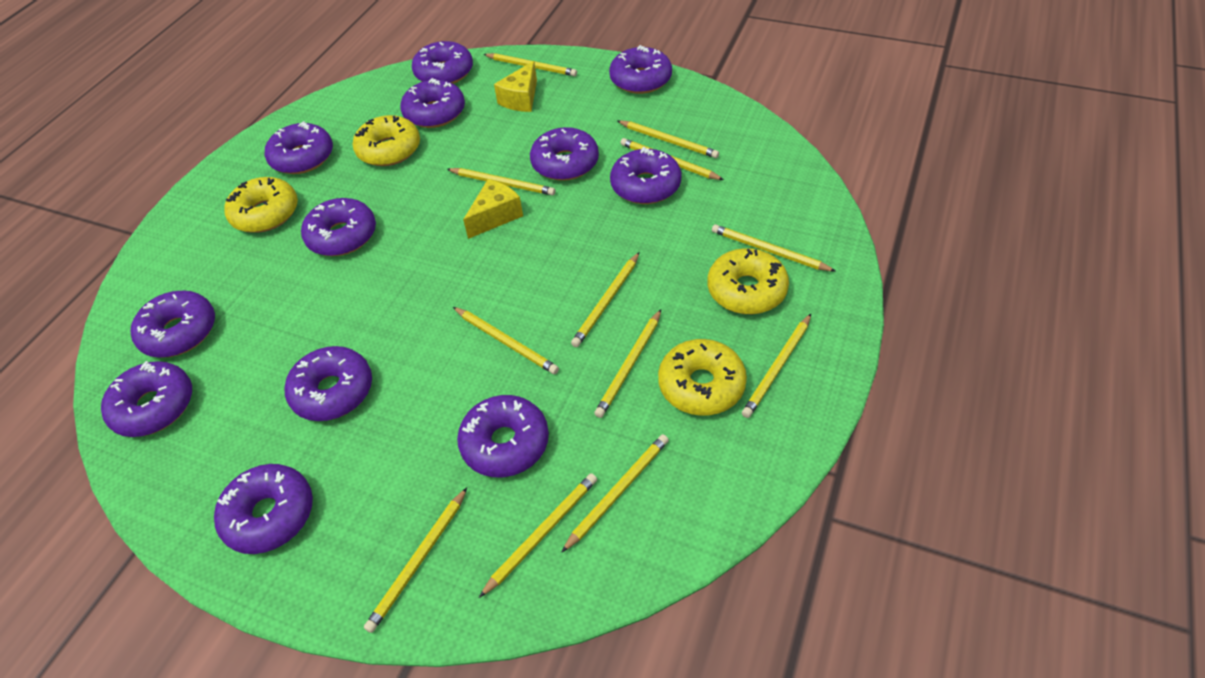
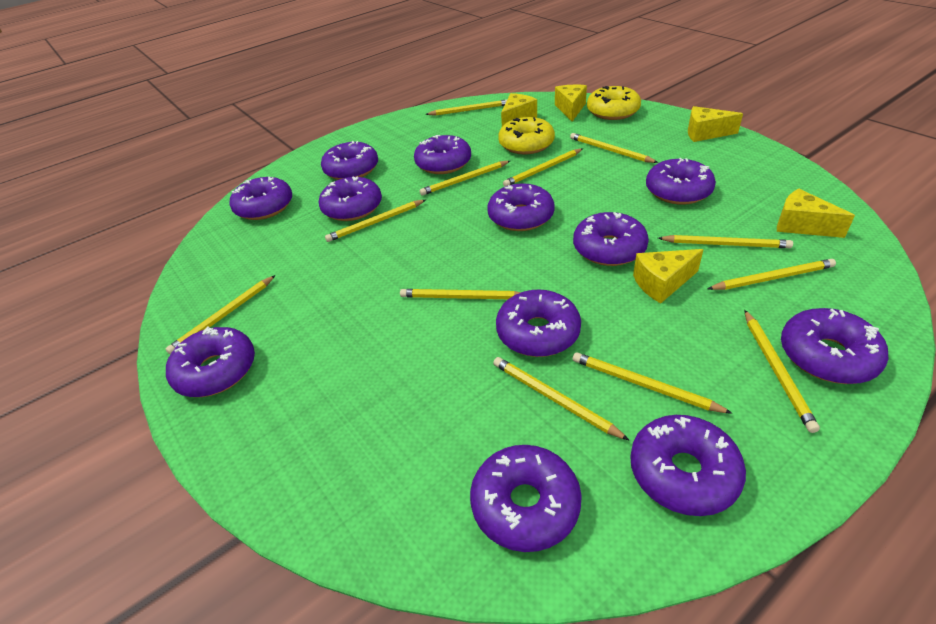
yellow cheese: [463,179,523,239] [494,61,537,112] = 2 -> [501,93,537,126] [555,85,587,122] [633,249,704,303] [688,106,743,142] [777,189,855,238] = 5
yellow donut: [224,177,298,233] [353,115,420,166] [658,339,747,416] [707,248,789,314] = 4 -> [498,117,555,154] [587,86,641,120] = 2

